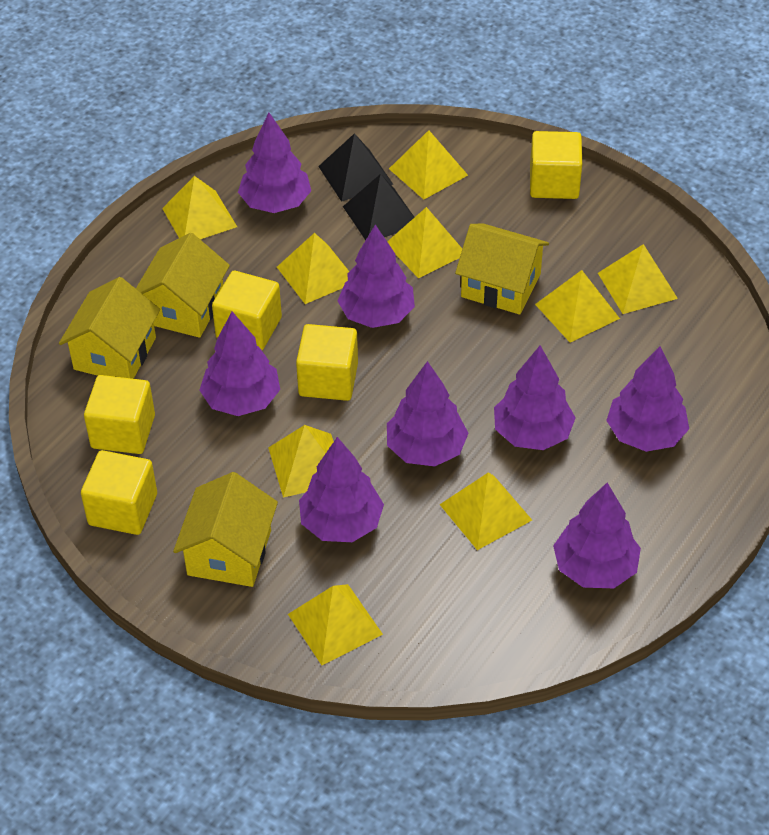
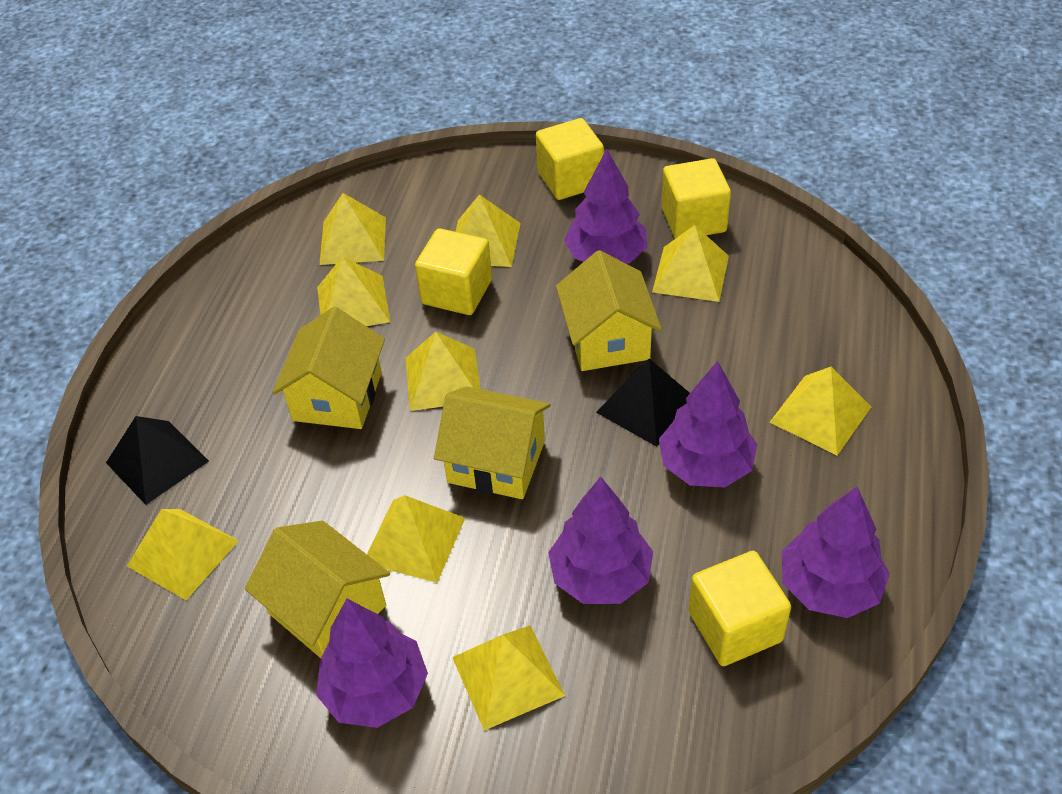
purple tree: [199,312,280,416] [238,113,311,213] [299,437,384,542] [338,225,415,328] [387,361,469,466] [494,345,576,450] [553,483,641,588] [606,346,689,452] = 8 -> [316,599,428,728] [548,477,653,604] [564,149,648,264] [659,361,758,488] [782,487,890,618] = 5
yellow cube: [81,450,157,535] [84,375,155,454] [212,271,282,350] [296,324,358,401] [530,131,582,199] = 5 -> [415,228,492,315] [536,118,604,200] [661,158,731,239] [688,551,791,666] = 4

